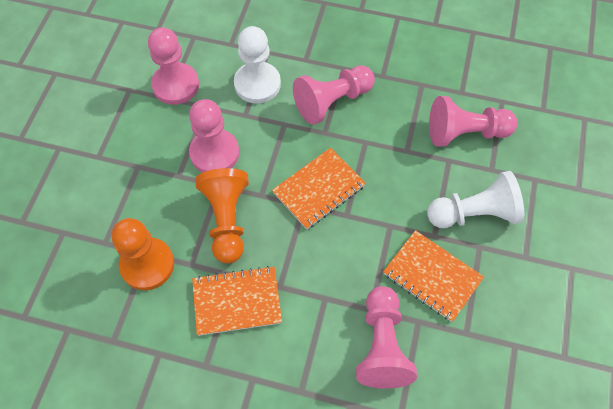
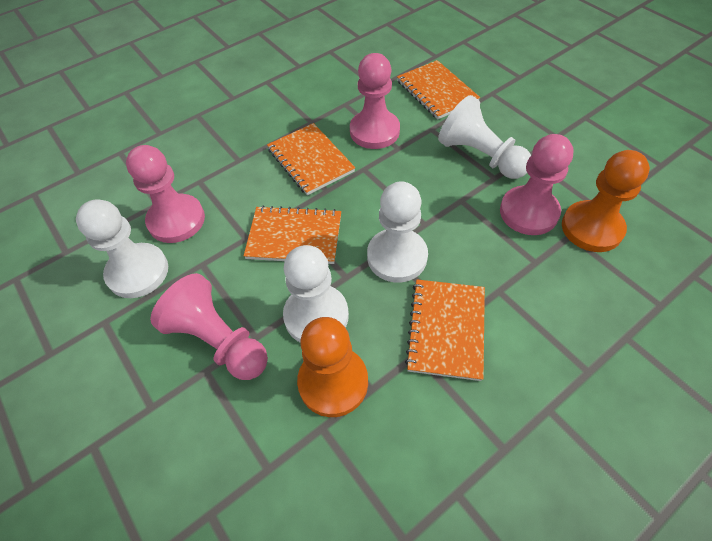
orange notebook: [192,266,282,336] [272,148,366,229] [383,230,484,322] = 3 -> [244,206,341,264] [267,123,355,195] [397,60,480,119] [405,280,485,381] = 4
pink pawn: [148,27,199,105] [189,99,239,173] [293,65,375,125] [356,286,417,389] [429,96,517,147] = 5 -> [126,145,205,243] [150,273,268,380] [350,53,400,149] [500,134,574,235] = 4
white pawn: [234,26,281,104] [427,171,524,228] = 2 -> [76,199,168,298] [283,245,349,342] [367,182,428,283] [438,95,531,179] = 4

